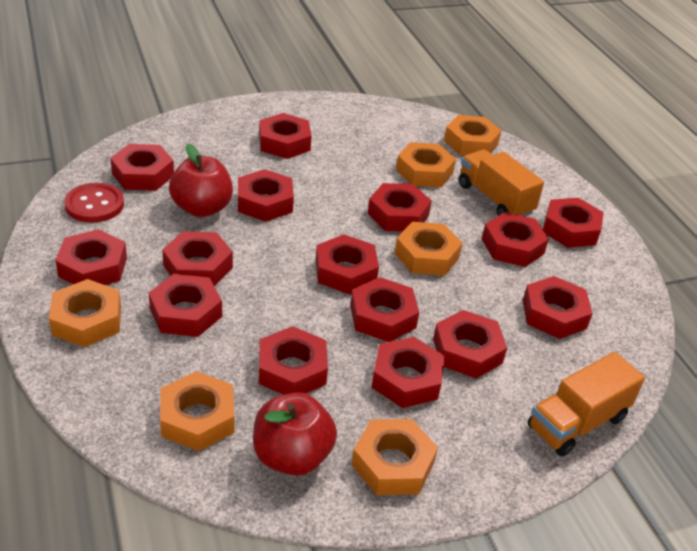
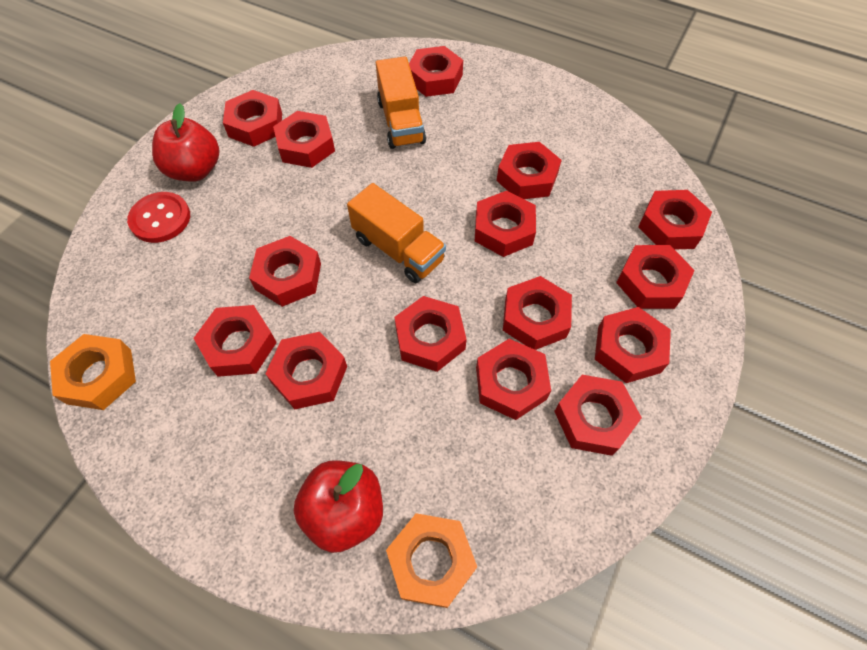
orange nut: [49,279,121,347] [160,371,235,451] [352,419,438,495] [395,222,463,276] [396,142,456,187] [444,115,502,156] = 6 -> [50,334,136,410] [386,513,477,608] = 2

